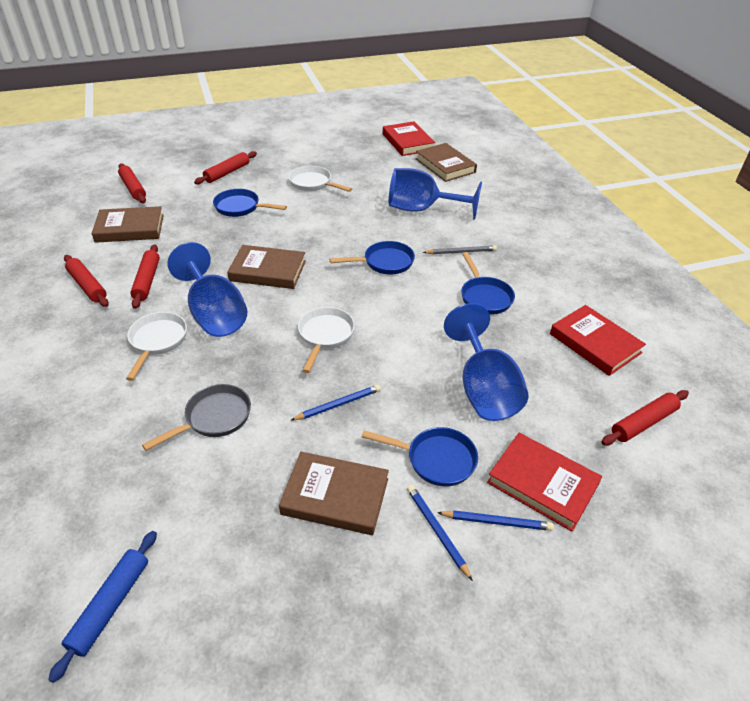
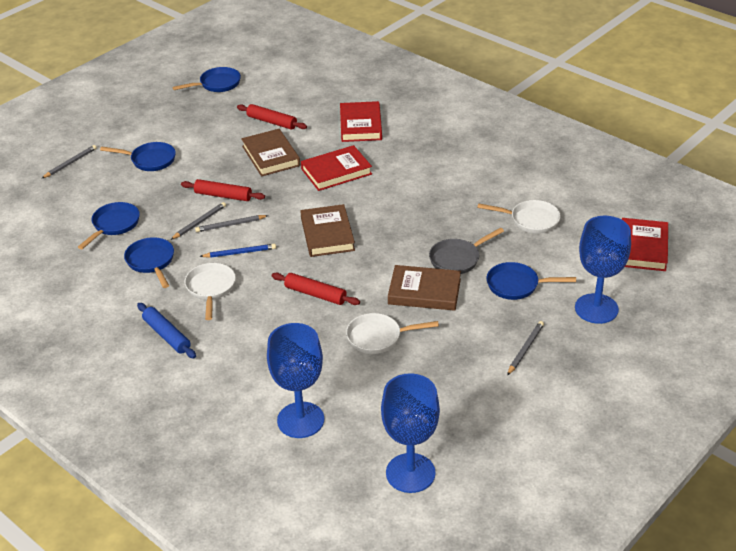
blue pan: [213,189,287,217] [329,241,415,275] [362,427,478,487] [461,252,515,315] = 4 -> [78,202,140,249] [100,142,176,171] [124,237,174,288] [172,67,241,92] [486,262,576,300] = 5
blue pencil: [290,385,381,421] [407,485,473,581] [437,510,554,531] = 3 -> [200,244,276,258] = 1
brown book: [91,206,164,243] [227,245,306,289] [279,452,389,535] [416,143,477,182] = 4 -> [241,129,300,177] [300,204,355,257] [388,265,461,311] = 3
grey pencil: [423,245,497,254] = 1 -> [41,145,97,179] [171,202,226,240] [195,215,269,232] [507,321,544,376] = 4
red rolling pin: [64,255,109,307] [118,163,146,203] [130,244,160,309] [194,151,257,184] [602,390,689,445] = 5 -> [181,179,265,201] [237,104,307,130] [272,273,360,305] = 3

